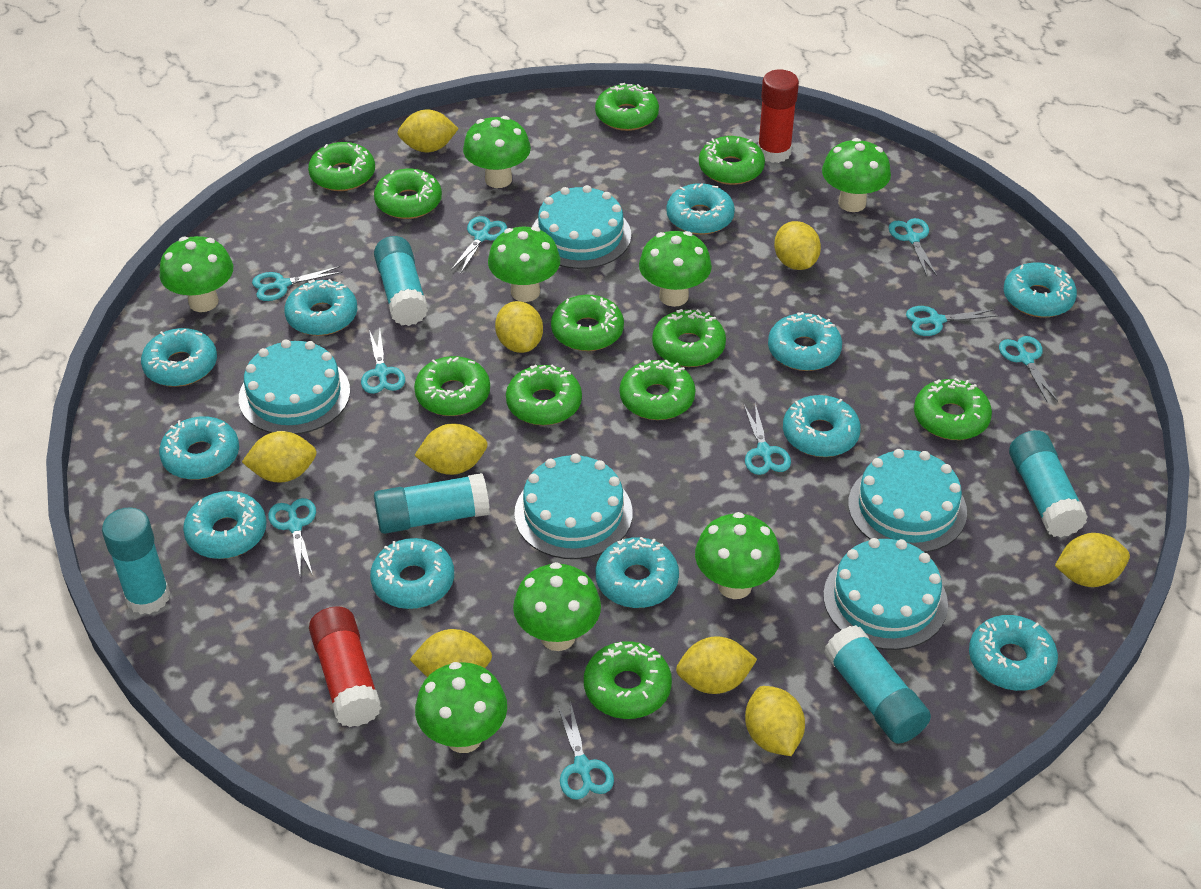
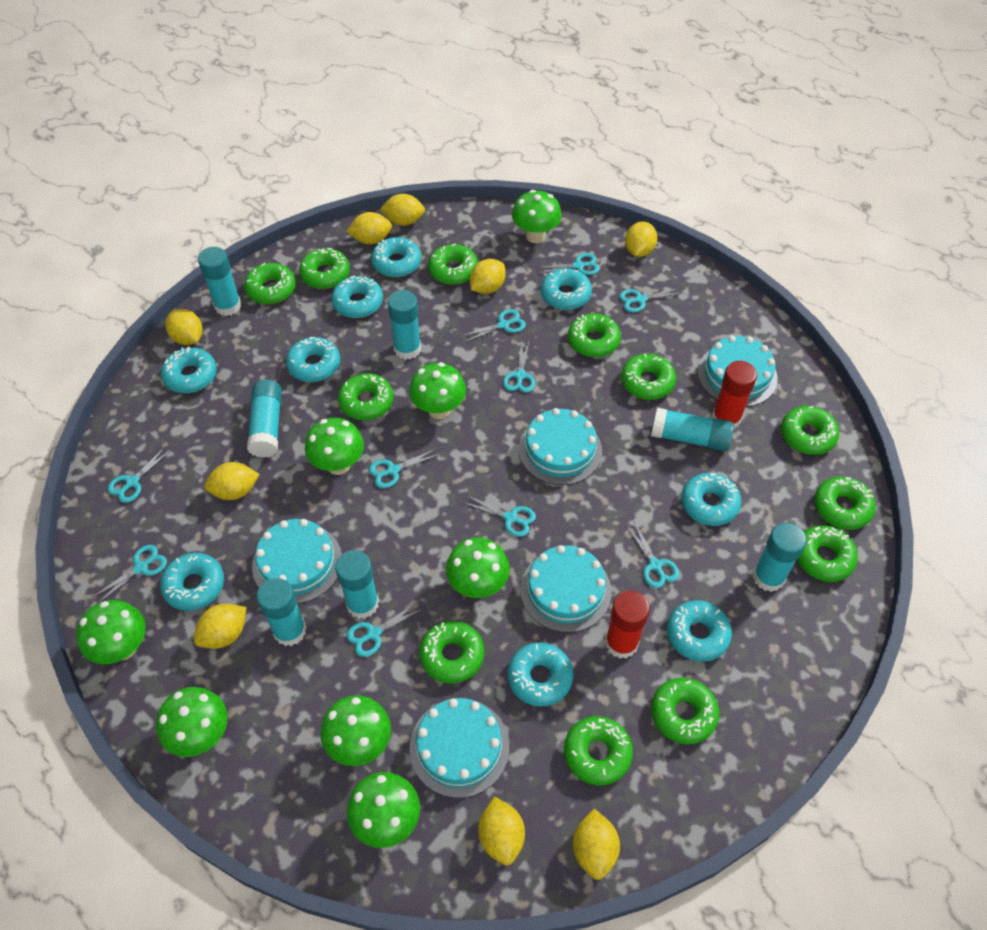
green donut: [308,142,375,191] [374,169,442,219] [414,356,490,416] [506,364,582,425] [551,295,624,351] [584,641,672,719] [595,83,659,131] [620,359,696,420] [652,309,726,367] [699,136,765,185] [914,378,992,440] = 11 -> [244,263,296,304] [299,248,350,289] [338,373,393,420] [420,621,484,684] [428,243,478,285] [564,716,633,786] [568,313,621,357] [621,353,676,400] [651,678,719,744] [781,406,839,455] [797,525,858,582] [814,476,876,530] = 12
turquoise donut: [141,328,217,387] [159,417,239,480] [183,491,267,559] [284,279,358,336] [370,538,454,609] [596,537,679,608] [666,183,735,235] [768,312,842,371] [783,395,861,457] [969,615,1058,691] [1004,262,1077,317] = 11 -> [160,553,224,611] [161,346,217,393] [286,337,340,382] [331,276,383,318] [371,237,421,277] [508,642,573,707] [541,268,592,310] [667,600,732,662] [681,473,741,526] = 9
turquoise glue stick: [102,507,170,614] [374,236,428,326] [374,473,490,534] [824,625,931,744] [1009,430,1088,538] = 5 -> [198,247,241,316] [247,380,282,458] [256,578,306,646] [335,550,379,619] [387,290,421,360] [651,408,734,451] [753,523,806,592] = 7
turquoise scissors: [252,266,343,301] [268,498,316,576] [361,329,405,394] [451,216,507,274] [557,701,614,800] [744,403,791,475] [889,218,937,276] [906,306,998,336] [999,336,1058,403] = 9 -> [92,545,167,603] [108,446,171,503] [347,602,422,657] [369,448,440,488] [462,309,526,342] [464,495,536,537] [503,339,535,393] [536,253,600,275] [619,288,683,312] [626,522,679,588] = 10

